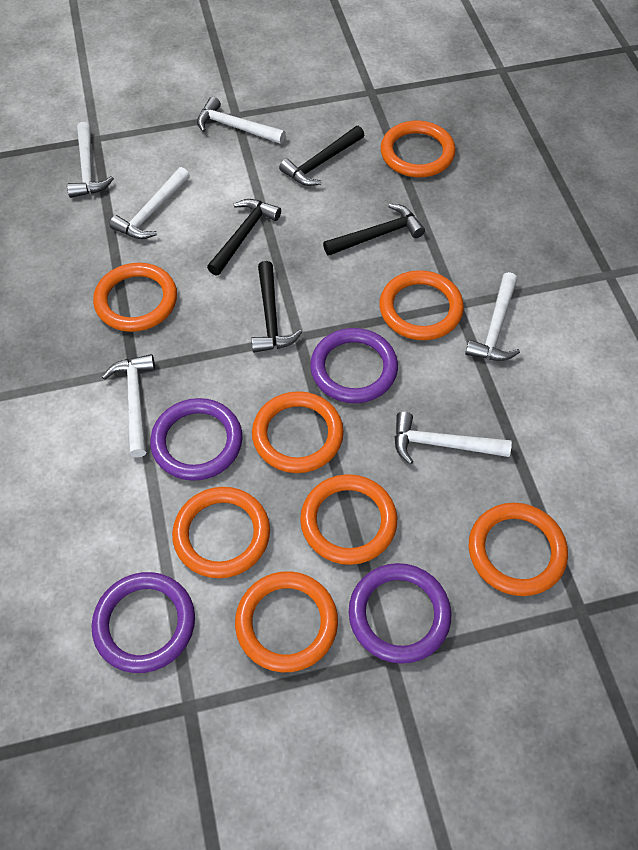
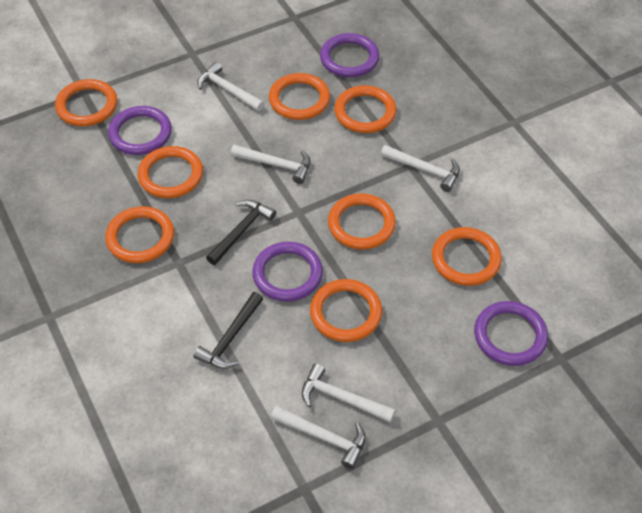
black hammer: [207,199,281,276] [251,261,302,353] [279,126,364,186] [323,204,425,256] = 4 -> [193,292,263,369] [206,200,276,265] = 2
white hammer: [67,122,114,198] [102,354,155,458] [109,167,190,239] [197,97,286,144] [395,412,512,464] [465,272,520,361] = 6 -> [197,62,265,111] [231,145,311,184] [271,406,366,469] [302,363,396,423] [381,145,460,192] = 5

